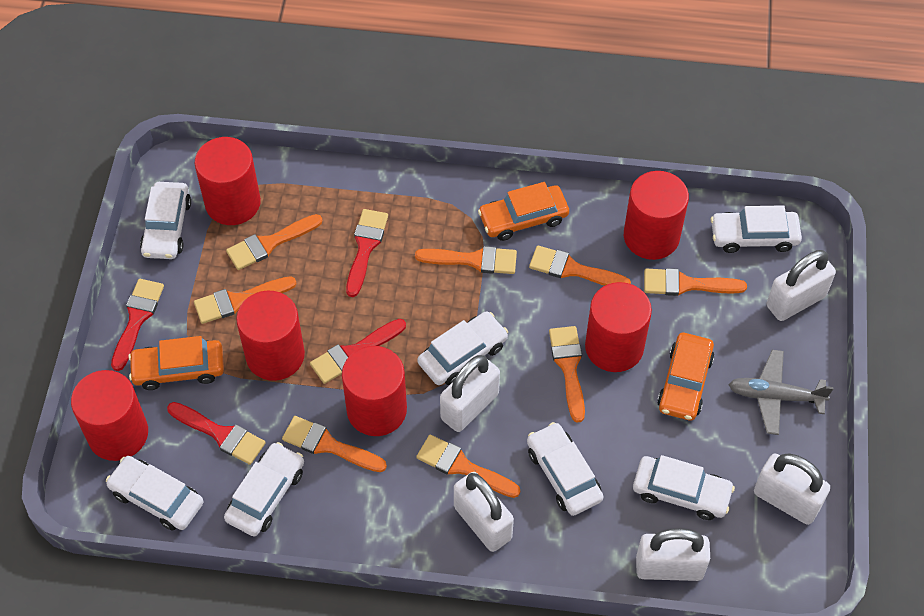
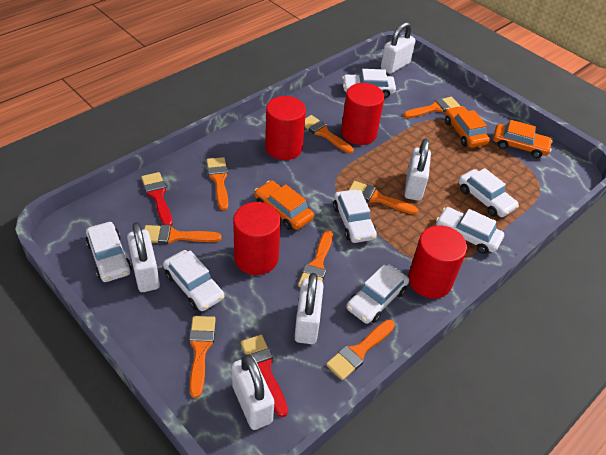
grey plane: [729,350,833,435] = 1 -> none = 0
red brush: [111,279,164,371] [167,402,266,465] [310,319,406,384] [346,209,388,297] = 4 -> [141,172,172,225] [241,334,288,417] = 2
red cylinder: [71,370,148,461] [194,137,261,225] [236,291,305,381] [342,346,407,436] [585,282,652,372] [624,171,689,260] = 6 -> [233,202,281,275] [265,96,306,160] [341,83,385,145] [408,225,467,299] = 4

